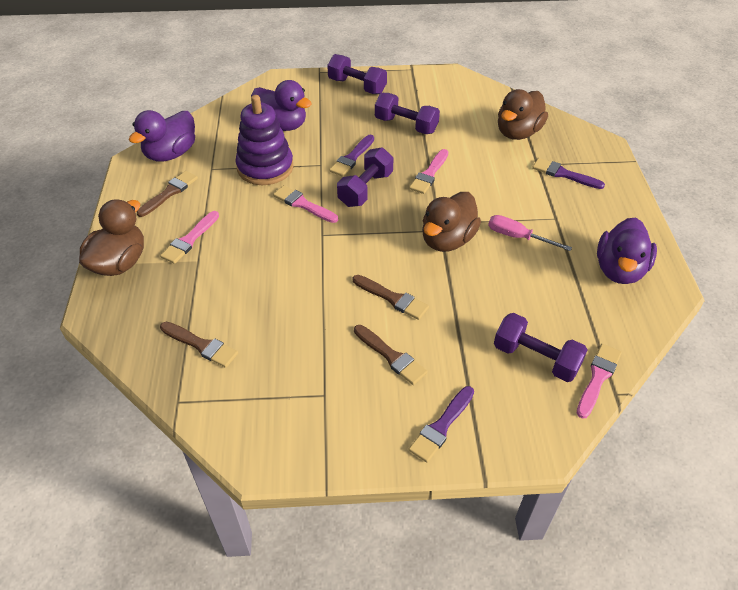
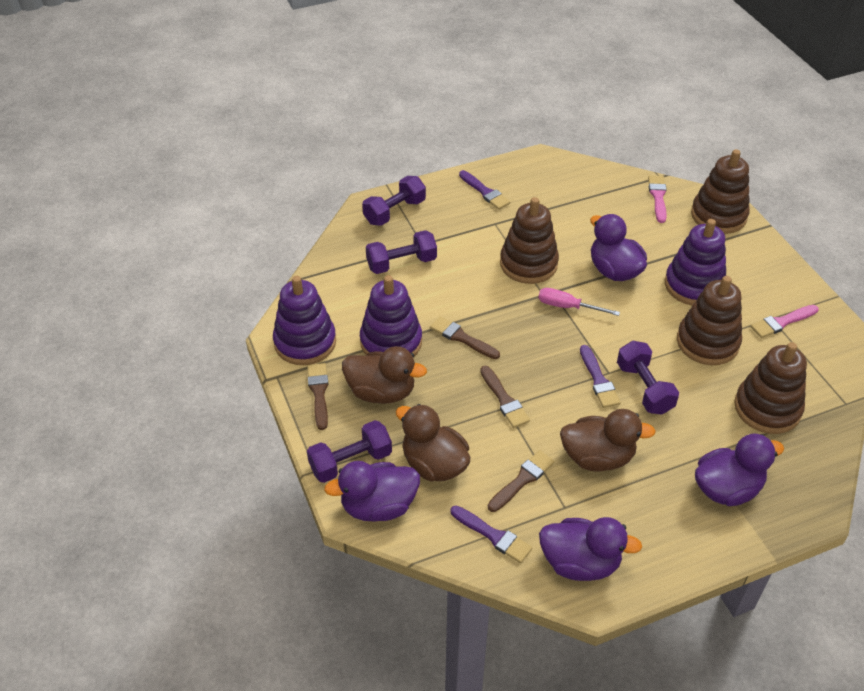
brown stacking toy: none = 0 -> [500,197,559,284] [677,276,742,365] [691,149,750,234] [734,342,807,434] = 4
pink brush: [160,211,219,264] [273,185,338,223] [409,149,448,194] [577,344,622,419] = 4 -> [648,175,667,223] [750,305,819,338] = 2
purple duck: [129,110,195,162] [251,80,312,131] [597,218,657,284] = 3 -> [324,461,420,522] [539,517,642,581] [590,214,647,281] [695,434,784,506] = 4
purple stacking toy: [235,95,294,185] = 1 -> [273,276,336,365] [360,275,422,356] [665,219,726,305] = 3

